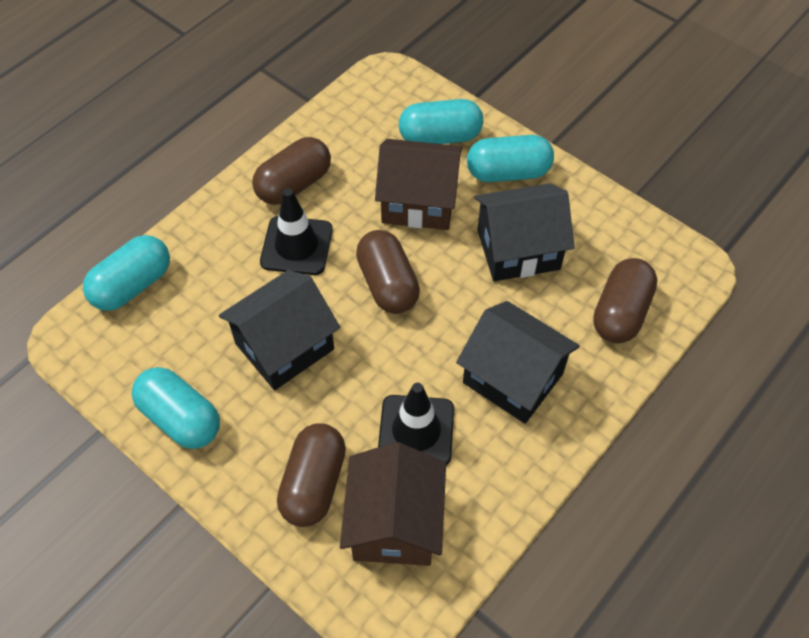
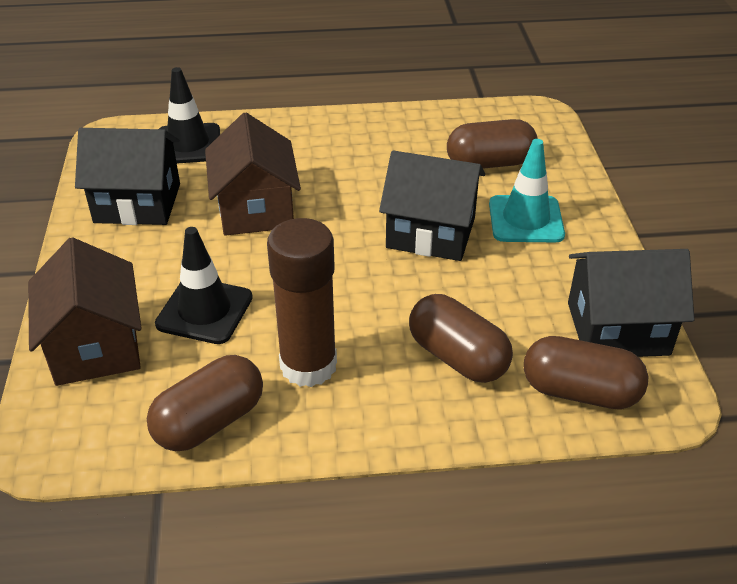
brown glue stick: none = 0 -> [267,218,337,387] = 1
turquoise capsule: [83,235,170,311] [132,367,220,449] [399,99,483,144] [467,135,554,182] = 4 -> none = 0
turquoise traffic cone: none = 0 -> [489,139,565,242] = 1

